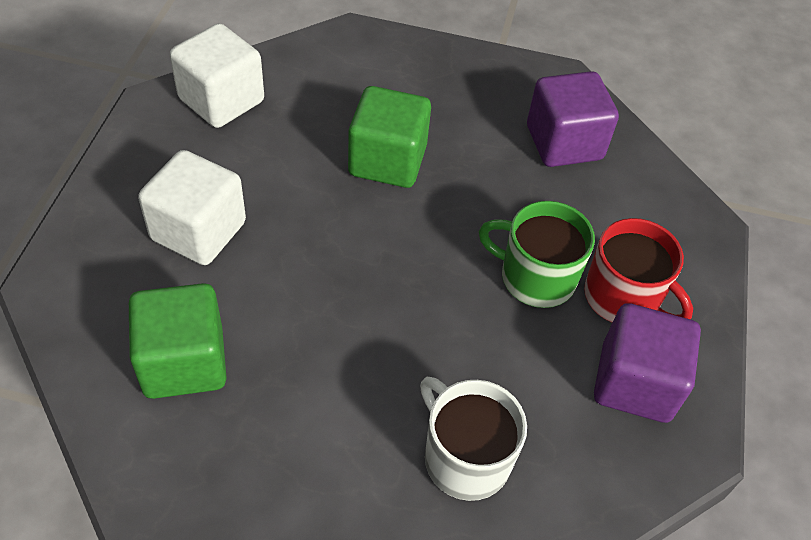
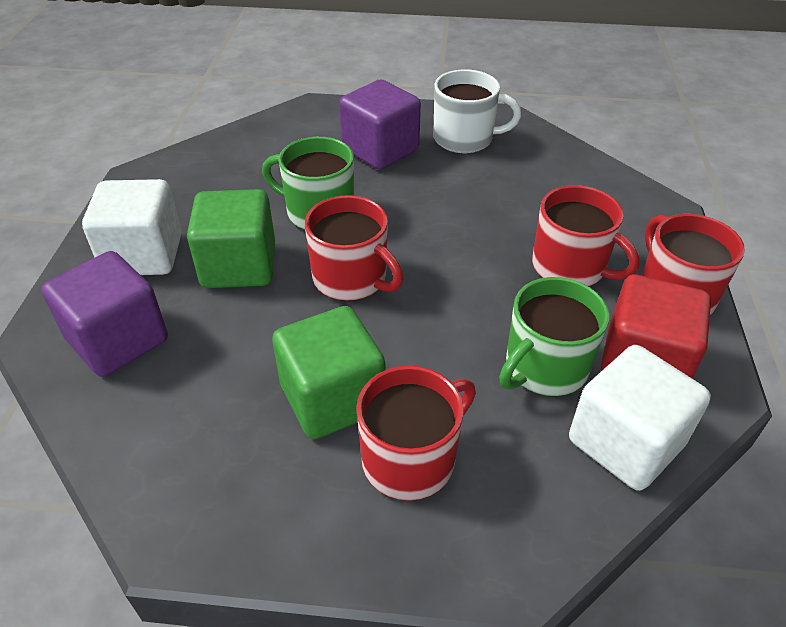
green mug: [479,201,595,308] = 1 -> [262,137,354,229] [499,277,609,396] = 2
red cube: none = 0 -> [601,274,711,378] = 1
red mug: [584,218,693,323] = 1 -> [305,195,404,301] [356,365,476,501] [532,185,639,286] [642,214,745,315] = 4

